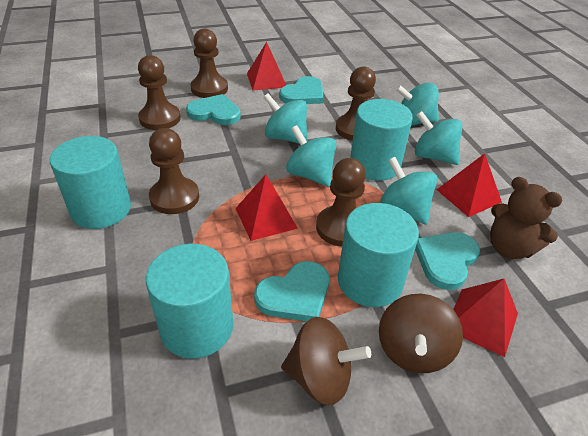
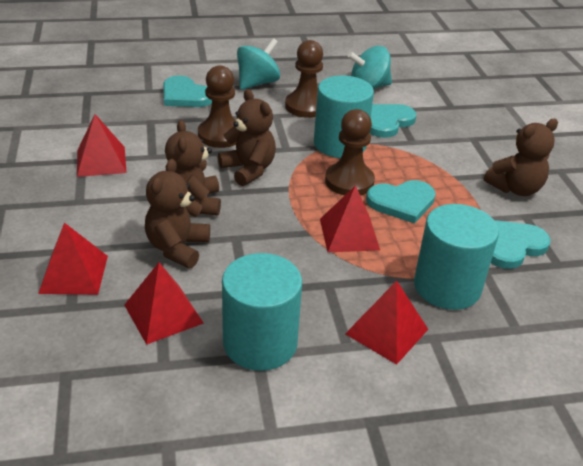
brown pawn: [138,55,180,130] [149,128,199,214] [191,28,228,98] [316,158,366,247] [336,67,376,141] = 5 -> [198,65,237,148] [285,40,323,118] [325,109,375,195] = 3
brown spinning top: [281,317,371,406] [379,294,463,373] = 2 -> none = 0
brown teddy bear: [490,177,563,259] = 1 -> [145,159,210,268] [165,120,221,216] [218,89,276,186] [484,119,558,196] = 4
red pyramid: [235,174,298,241] [247,42,286,90] [437,153,502,217] [453,279,518,357] = 4 -> [38,223,108,295] [77,114,127,177] [124,262,204,345] [320,185,380,252] [345,281,428,365] = 5
turquoise cylinder: [50,136,131,229] [146,244,233,359] [338,203,419,307] [350,99,413,181] = 4 -> [222,253,302,371] [314,75,374,158] [414,204,499,310] = 3
turquoise spinning top: [263,93,308,144] [286,125,337,187] [380,157,437,225] [395,82,439,126] [415,111,462,165] = 5 -> [237,38,280,90] [347,46,392,89] = 2

